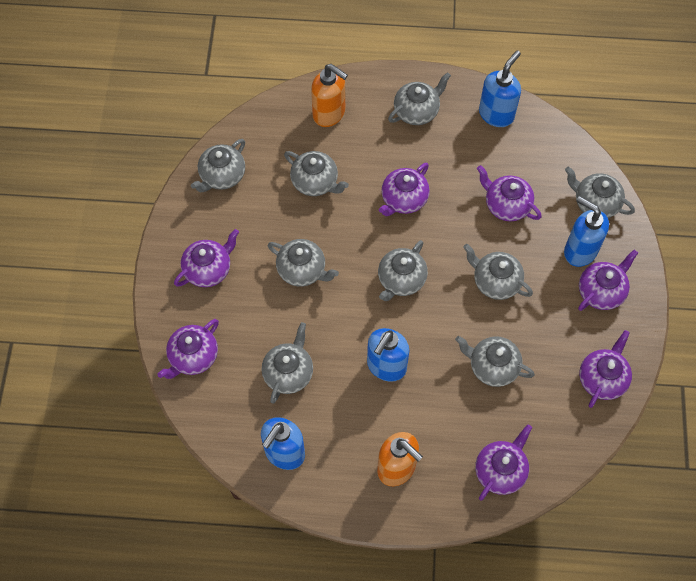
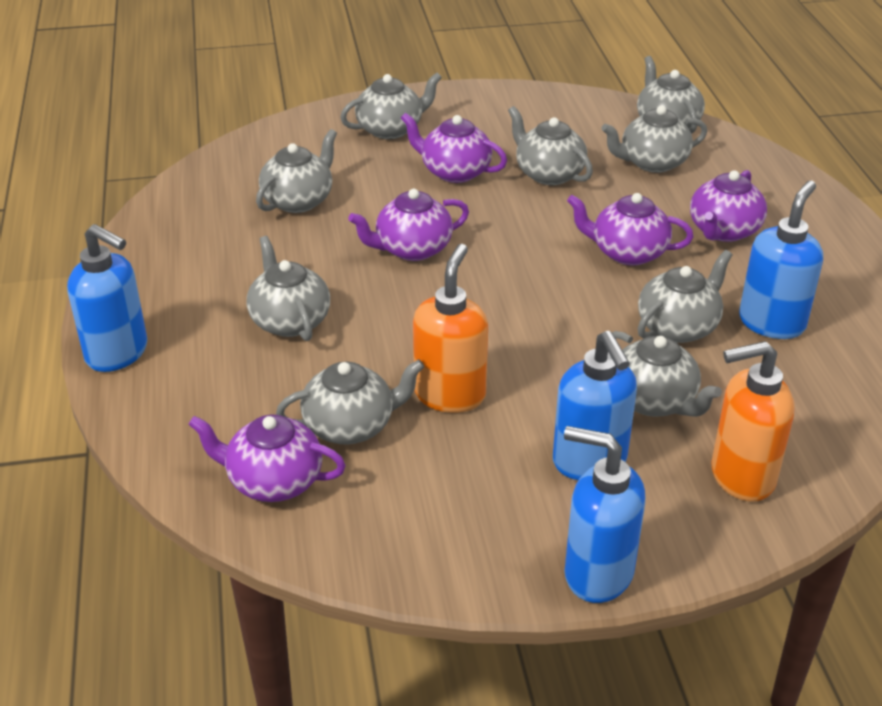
purple teapot: [157,319,219,379] [174,229,239,287] [379,163,430,216] [475,425,532,501] [477,165,542,221] [578,250,638,311] [579,330,632,408] = 7 -> [188,414,346,502] [348,189,469,261] [401,113,507,183] [567,193,694,266] [690,170,767,242] = 5

